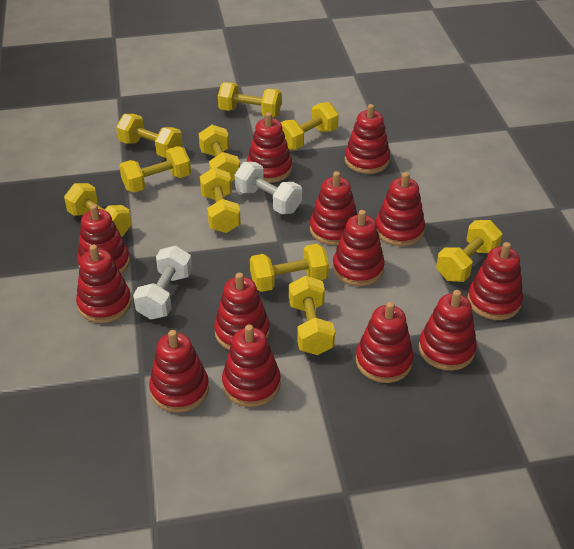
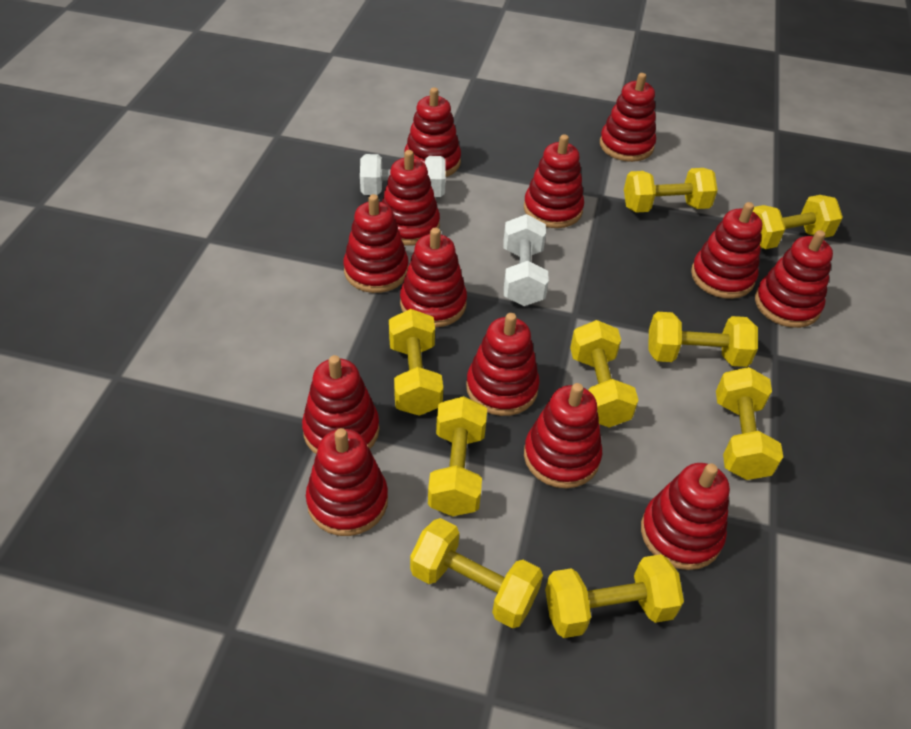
yellow dumbbell: [64,183,131,237] [116,114,182,158] [119,146,191,192] [199,125,240,182] [200,167,241,233] [218,82,282,117] [250,244,329,292] [281,102,339,150] [289,276,335,355] [436,220,502,282] = 10 -> [389,309,443,416] [410,518,543,628] [428,396,487,516] [545,554,684,638] [570,320,638,428] [624,168,718,213] [648,312,758,367] [716,367,783,480] [753,195,843,249] = 9

